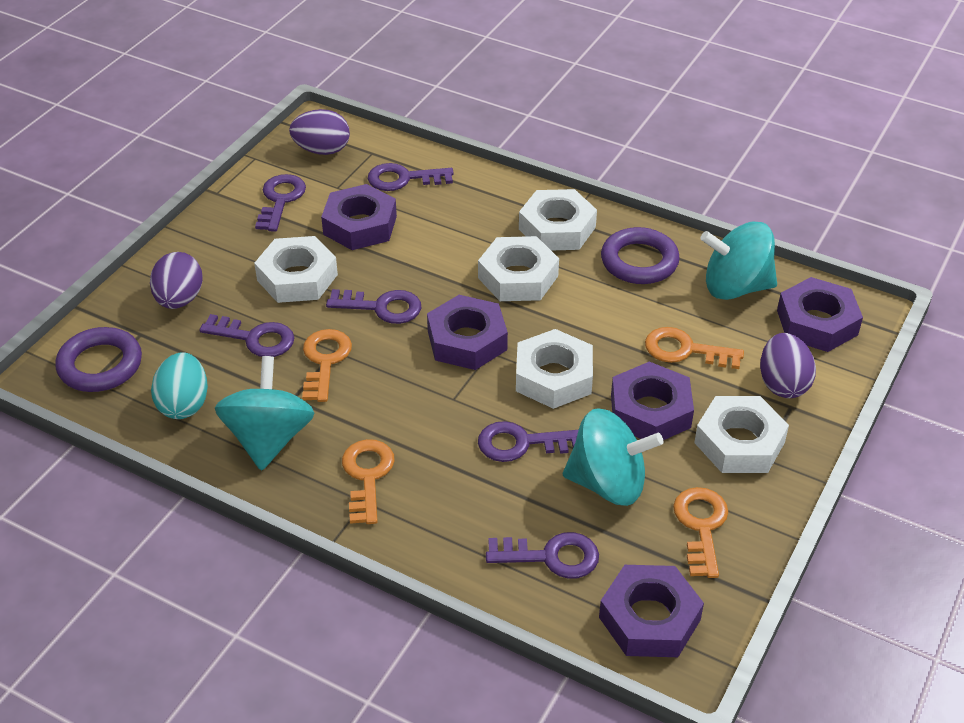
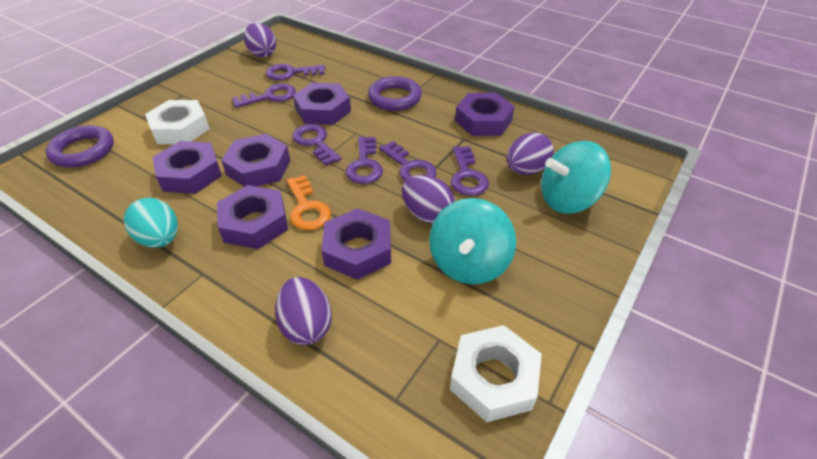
orange key: [302,329,352,402] [342,439,395,524] [645,327,744,369] [673,487,728,578] = 4 -> [287,175,331,230] = 1
purple egg: [150,252,203,309] [289,109,350,155] [760,333,816,398] = 3 -> [244,23,276,57] [275,277,332,345] [402,175,455,223] [507,133,554,175] = 4
purple nut: [321,184,397,250] [427,295,508,370] [599,565,704,657] [611,361,694,440] [777,277,863,352] = 5 -> [153,141,222,194] [217,185,288,249] [221,134,290,187] [293,83,351,125] [322,208,391,280] [455,93,515,136] = 6
turquoise spinning top: [215,356,315,471] [563,408,664,506] [700,222,777,300] = 3 -> [429,198,516,284] [541,141,611,213] = 2
white nut: [254,236,338,303] [478,236,559,301] [516,329,593,409] [519,189,597,250] [694,396,789,473] = 5 -> [145,100,210,144] [450,325,542,423] = 2

